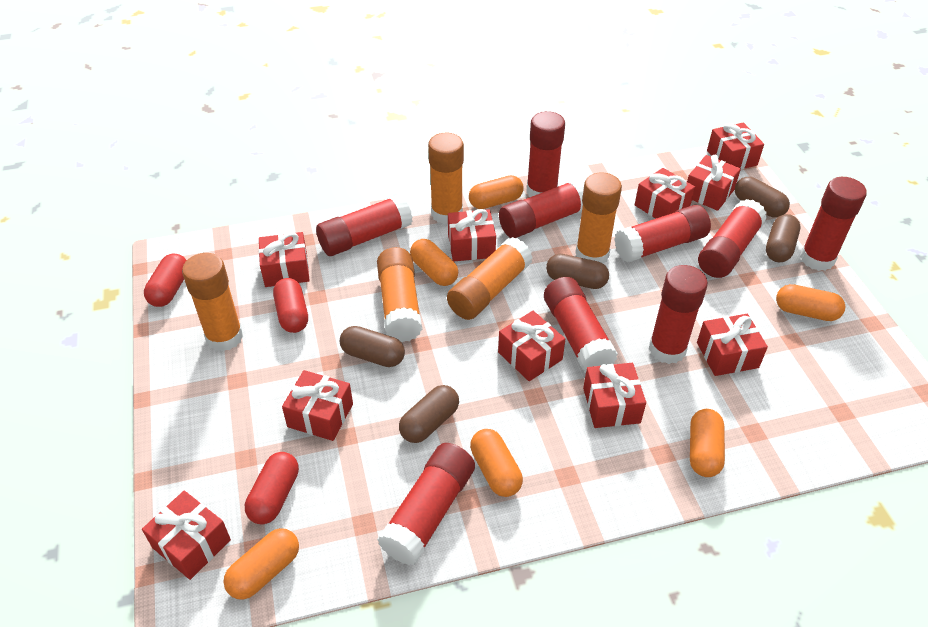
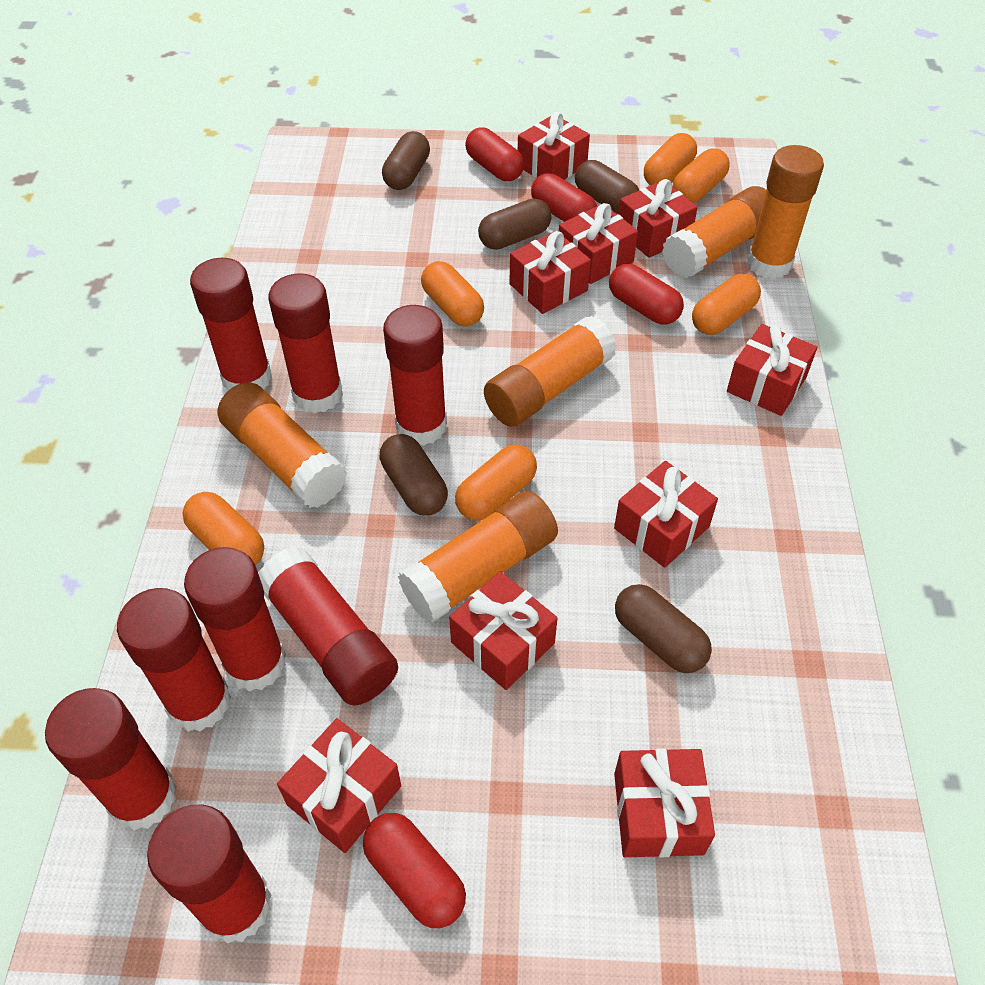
red capsule: [144,254,187,307] [245,452,299,524] [273,278,308,333] = 3 -> [363,813,466,928] [465,127,524,181] [531,173,597,222] [609,264,684,325] = 4
red gift: [142,491,231,580] [259,232,310,287] [282,370,353,441] [448,209,496,261] [498,311,565,381] [583,363,646,428] [635,168,695,219] [687,155,741,211] [697,314,768,376] [707,123,764,170] = 10 -> [277,718,401,853] [449,571,557,690] [509,231,591,314] [518,112,590,180] [559,203,638,284] [614,461,718,568] [614,748,715,857] [618,179,698,258] [727,324,817,416] = 9
red glue stick: [316,194,412,256] [377,443,475,565] [499,179,584,238] [526,111,565,197] [544,277,618,373] [614,205,711,263] [649,265,708,364] [698,199,767,278] [800,177,867,271] = 9 -> [45,688,177,831] [117,588,231,732] [147,804,271,944] [184,547,286,692] [190,258,272,391] [258,546,398,706] [268,273,343,413] [383,305,447,446] = 8

